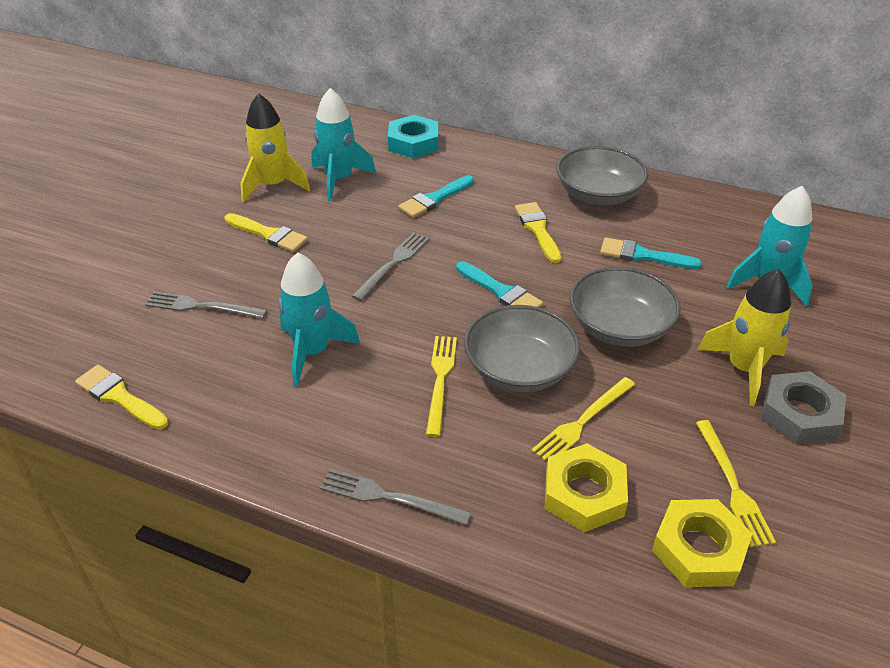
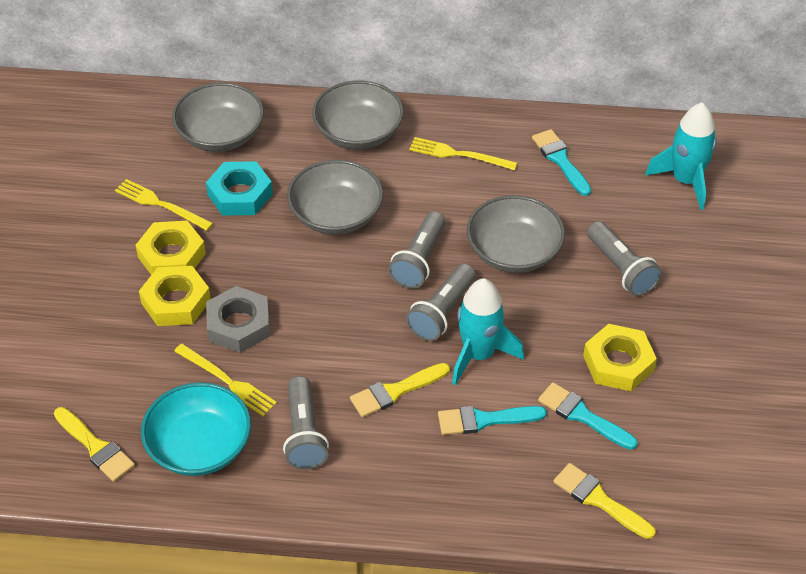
grey bowl: [464,305,580,392] [557,146,648,205] [570,267,681,347] = 3 -> [172,82,264,152] [287,160,383,235] [312,80,404,149] [467,195,565,273] = 4
grey flashlight: none = 0 -> [283,376,329,470] [388,211,446,289] [406,264,476,341] [587,221,662,296] = 4
grey fork: [145,291,267,318] [320,468,471,525] [352,233,429,301] = 3 -> none = 0
turquoise bowl: none = 0 -> [141,382,251,476] = 1
turquoise rocket: [278,252,360,387] [311,88,376,202] [726,186,813,306] = 3 -> [452,278,524,385] [645,102,717,210] = 2
yellow nut: [545,443,628,532] [652,499,753,587] = 2 -> [136,221,206,275] [139,266,211,326] [583,324,657,391] = 3
yellow rocket: [240,93,310,202] [697,269,791,406] = 2 -> none = 0

